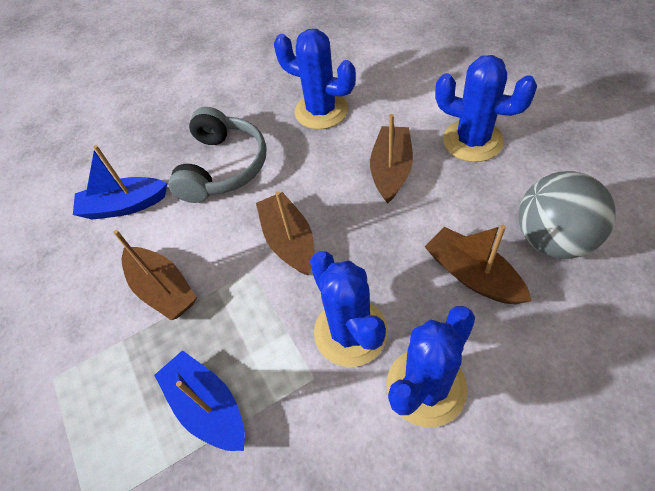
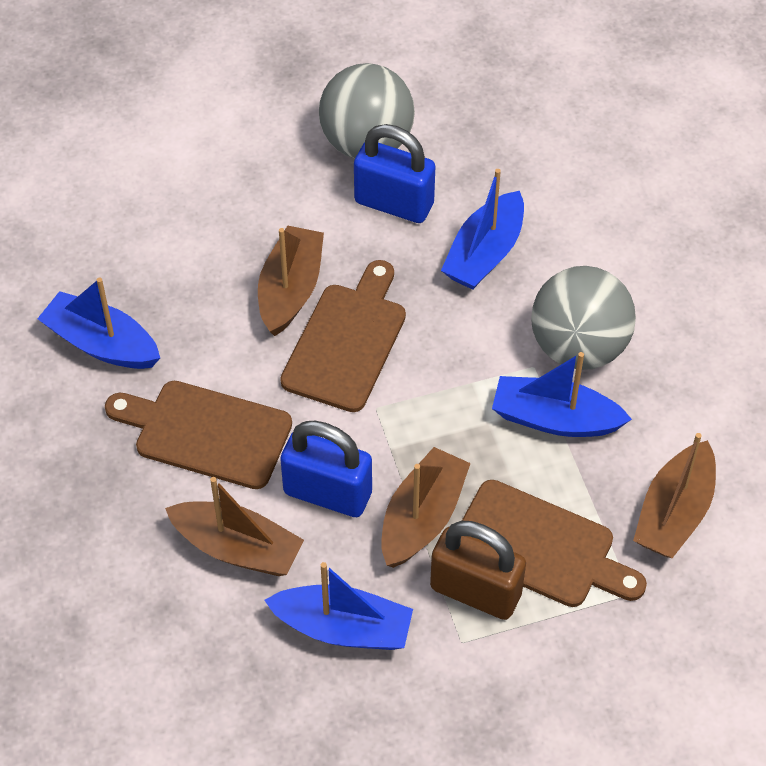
blue boat: [73,145,167,220] [154,350,245,451] = 2 -> [37,278,160,369] [264,562,413,650] [441,169,524,290] [492,352,632,437] = 4
blue cactus: [274,29,356,129] [310,251,388,367] [386,306,475,427] [435,55,537,162] = 4 -> none = 0
blue padlock: none = 0 -> [280,421,372,517] [354,124,435,223] = 2
brown cutting board: none = 0 -> [105,381,292,489] [280,260,406,412] [462,480,647,607] = 3
brown padlock: none = 0 -> [430,521,526,620] = 1
grey ball: [518,171,615,259] = 1 -> [319,63,415,159] [531,266,636,370] = 2
grey headphones: [168,107,267,203] = 1 -> none = 0

